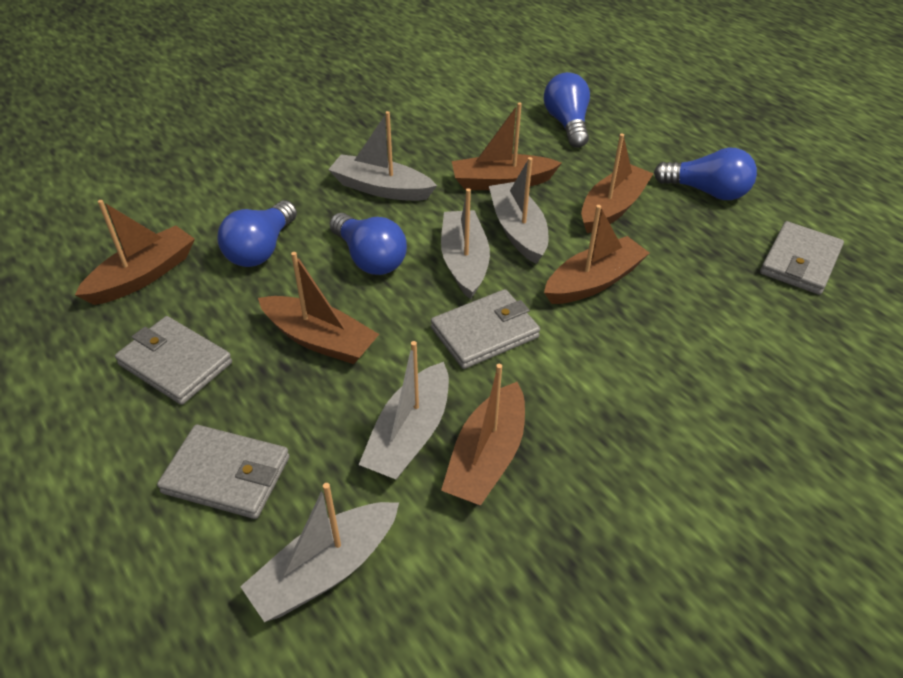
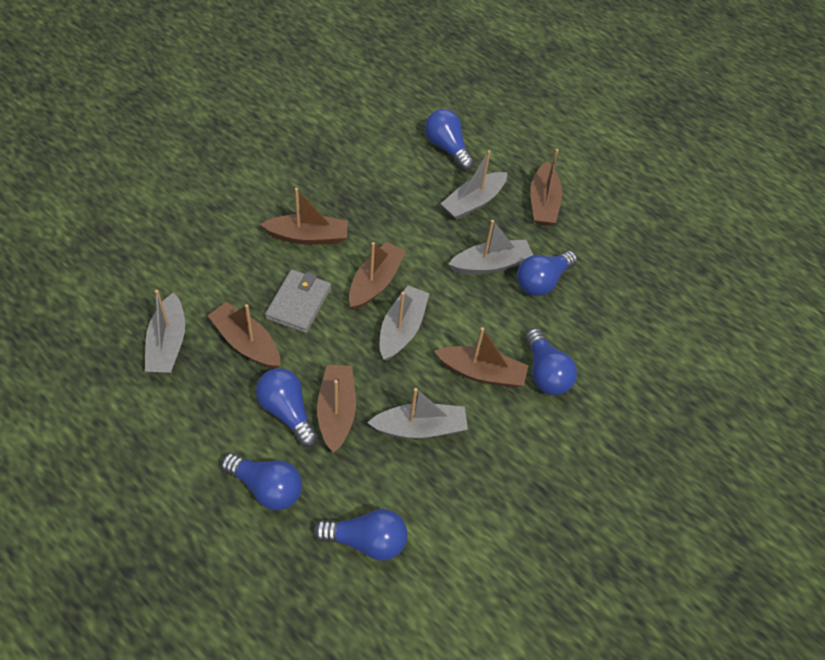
blue light bulb: [217,201,297,267] [330,213,407,275] [544,72,590,148] [654,148,757,200] = 4 -> [221,453,302,510] [256,368,318,447] [313,509,407,560] [425,109,474,170] [517,251,577,296] [525,328,577,395] = 6
grey wallet: [115,316,232,405] [157,425,290,519] [431,289,540,369] [760,221,844,295] = 4 -> [265,269,331,333] = 1

